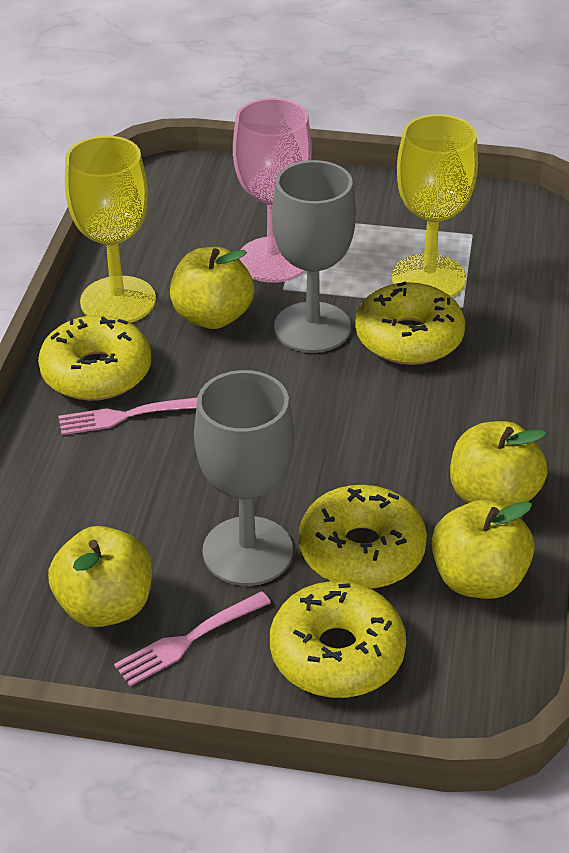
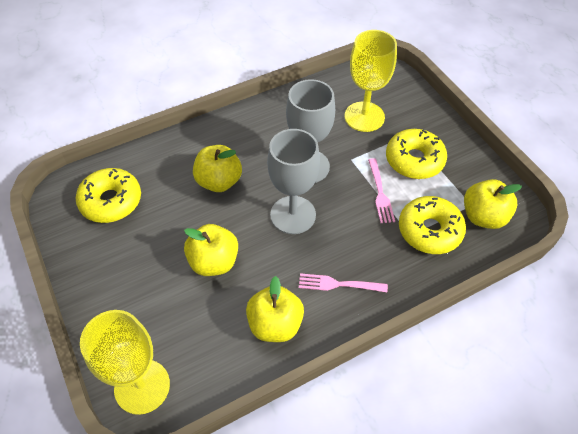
pink goblet: [233,98,312,283] = 1 -> none = 0
yellow donut: [38,315,151,401] [270,581,406,698] [299,485,427,589] [355,282,465,365] = 4 -> [76,168,141,223] [386,129,447,179] [399,196,466,254] = 3

